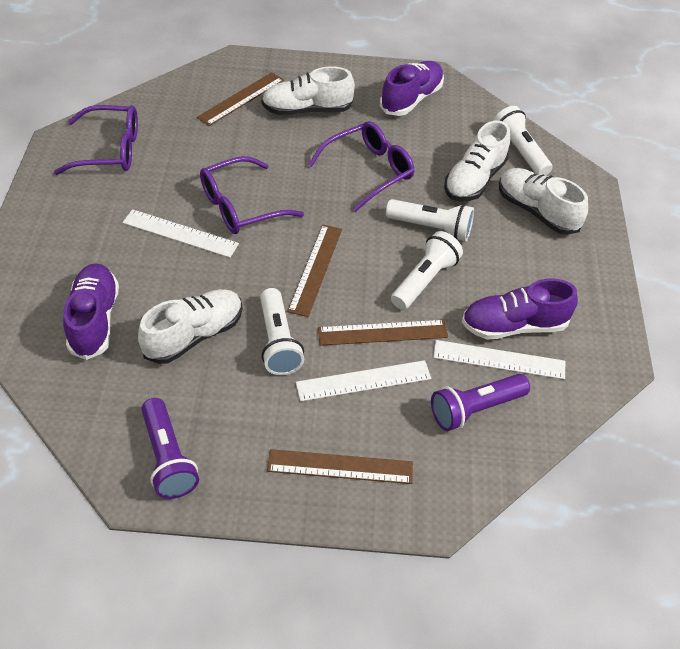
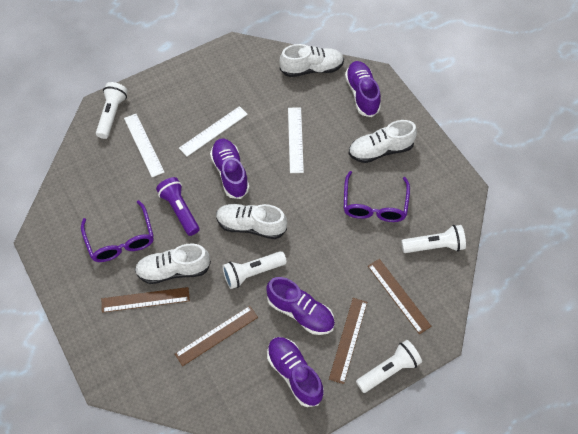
purple flashlight: [141,398,199,499] [431,374,530,431] = 2 -> [156,177,199,236] = 1
purple glasses: [54,105,138,175] [200,156,304,234] [308,121,414,211] = 3 -> [81,200,154,262] [344,171,410,222] = 2
purple shoe: [63,263,119,360] [380,61,444,116] [462,279,578,339] = 3 -> [210,138,249,199] [266,277,335,335] [267,337,324,407] [345,61,381,117] = 4

